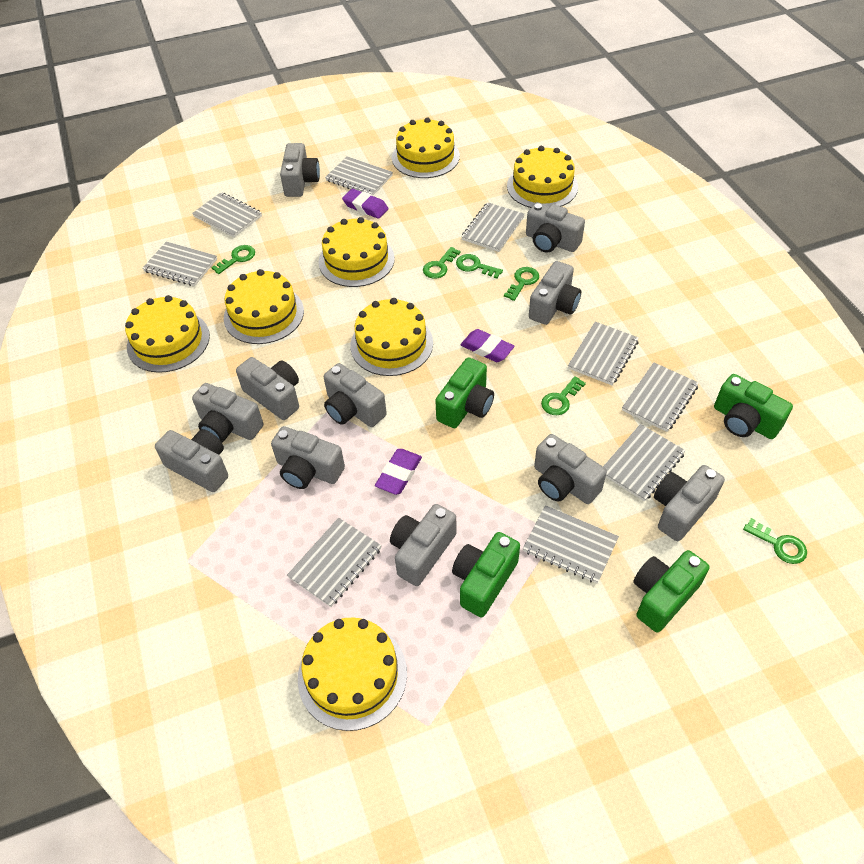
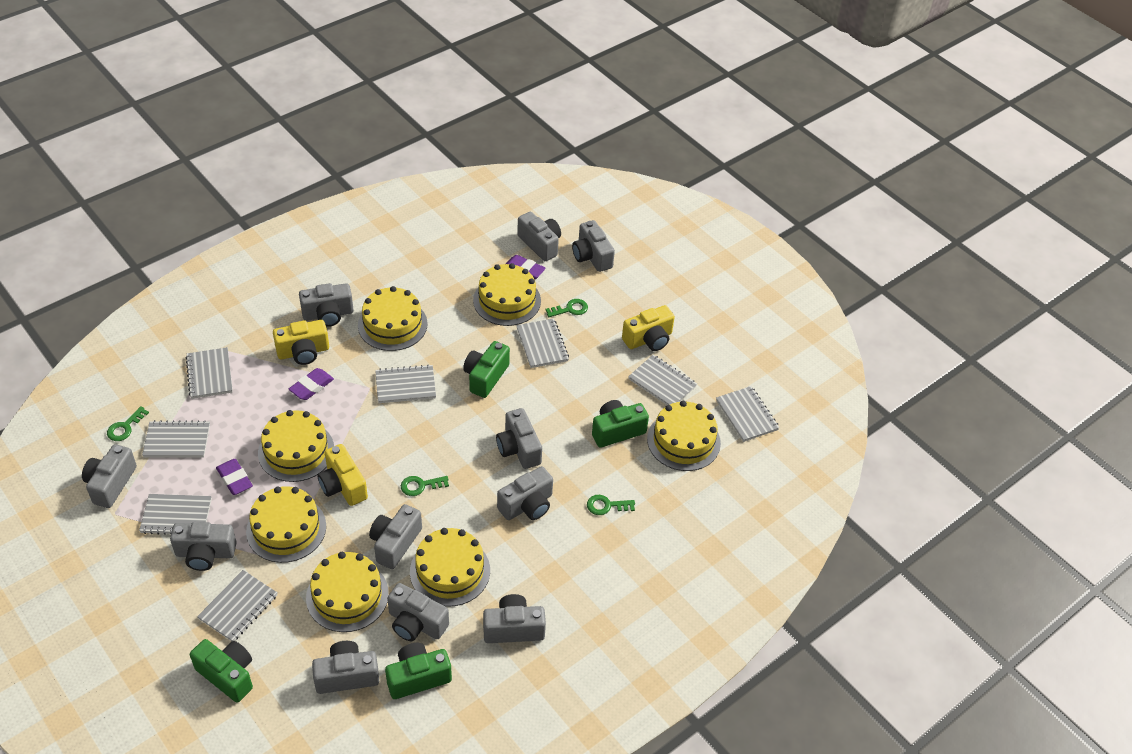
green key: [211,245,255,274] [423,247,461,279] [456,254,503,279] [504,267,539,301] [541,376,586,415] [743,518,807,564] = 6 -> [107,406,149,441] [401,476,449,496] [546,299,588,317] [587,495,635,515] = 4
grey notebook: [142,241,217,286] [192,192,262,238] [287,518,382,607] [325,156,393,196] [461,202,525,252] [523,505,619,584] [568,322,639,385] [603,424,686,501] [622,362,699,432] = 9 -> [139,494,212,535] [142,420,210,458] [186,347,233,399] [197,570,278,641] [375,364,436,403] [516,319,569,368] [628,355,697,405] [716,386,779,442] = 8
yellow camera: none = 0 -> [273,320,329,365] [317,444,368,506] [622,305,675,351] = 3

